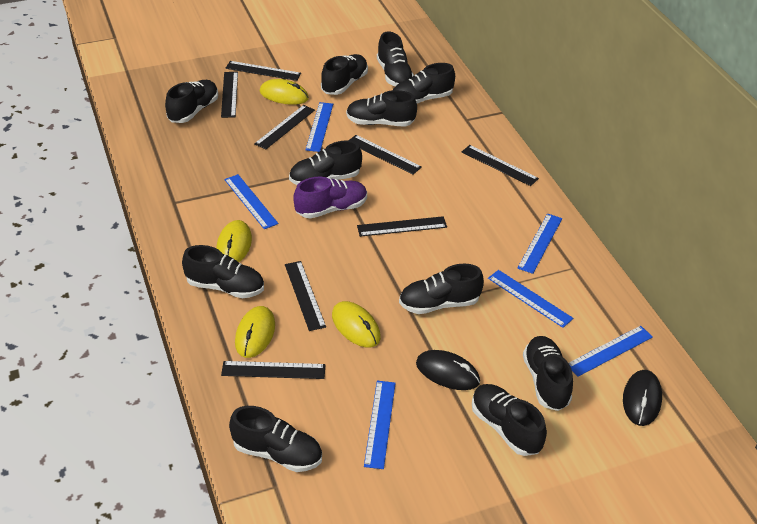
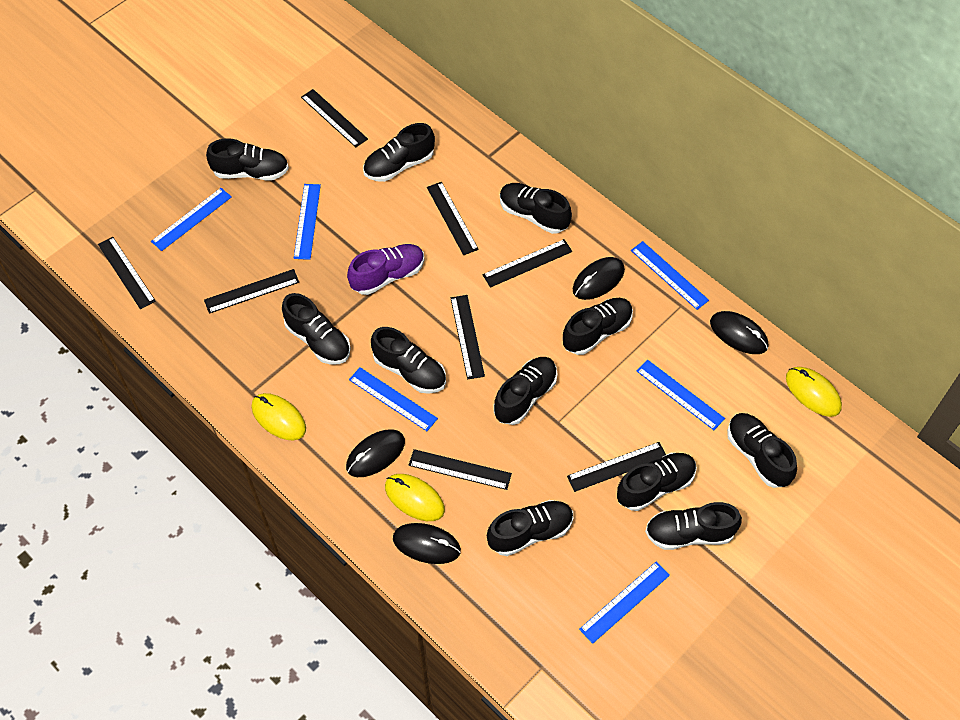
black mouse: [416,350,480,390] [623,370,662,426] = 2 -> [346,429,405,477] [393,523,461,564] [573,257,625,300] [710,311,769,354] = 4
yellow mouse: [216,220,252,262] [235,306,275,358] [260,79,309,105] [332,301,381,347] = 4 -> [252,393,306,440] [385,474,445,521] [786,367,842,417] = 3

